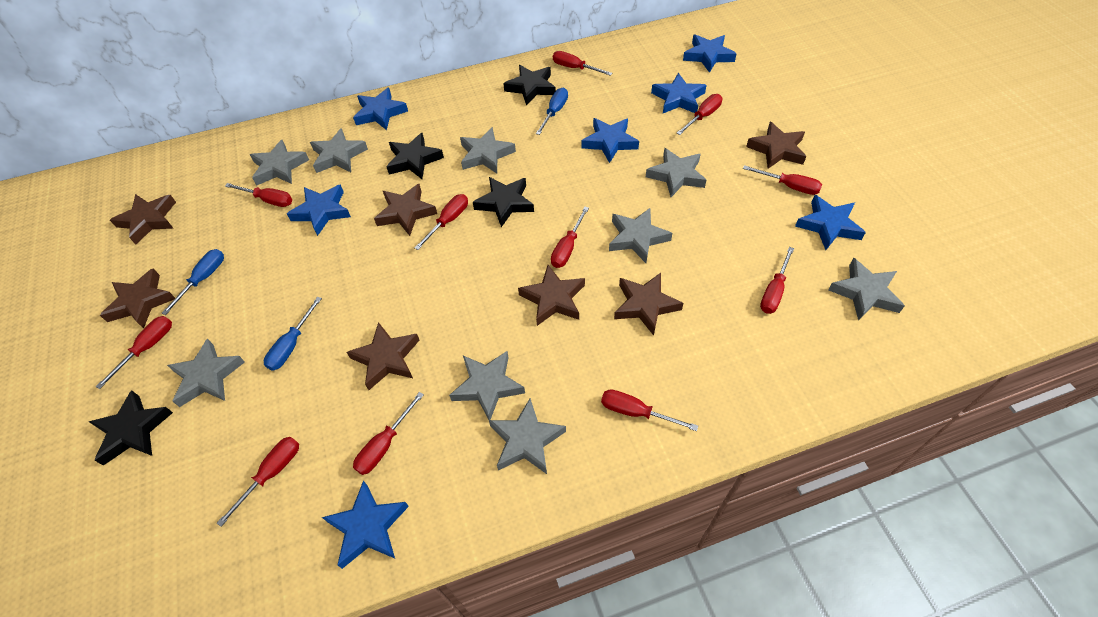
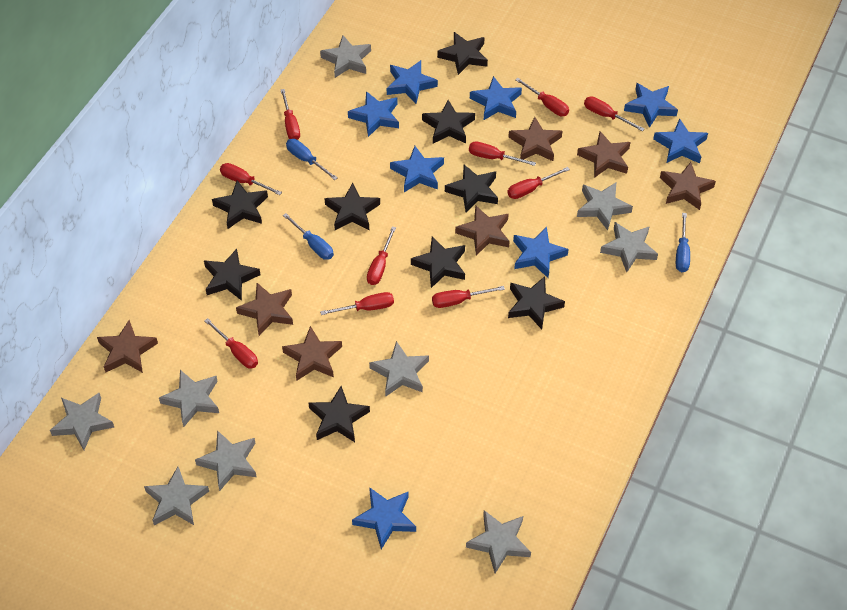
black star: [89,390,173,466] [386,133,444,179] [473,177,534,227] [503,65,556,106] = 4 -> [204,249,261,301] [212,180,268,229] [308,386,370,442] [324,183,380,230] [411,237,465,288] [422,100,475,143] [437,32,488,75] [445,165,498,212] [508,276,565,329] = 9
blue star: [287,184,351,236] [322,481,409,569] [353,88,408,130] [581,118,639,163] [651,73,707,113] [683,34,737,73] [795,195,866,250] = 7 -> [348,91,399,137] [352,487,416,549] [387,60,438,104] [390,146,444,192] [470,76,522,121] [513,227,569,278] [624,83,678,128] [653,118,708,164] = 8
red screwdriver: [96,316,172,389] [217,437,299,527] [225,183,292,207] [353,392,424,475] [414,194,468,250] [551,207,589,268] [553,51,613,76] [601,389,698,431] [677,94,723,135] [743,165,822,195] [760,247,794,314] = 11 -> [204,318,258,368] [220,163,282,195] [281,89,300,140] [320,292,394,315] [367,226,396,285] [432,286,505,308] [469,142,536,166] [507,167,570,199] [515,78,569,116] [584,96,645,131] = 10

